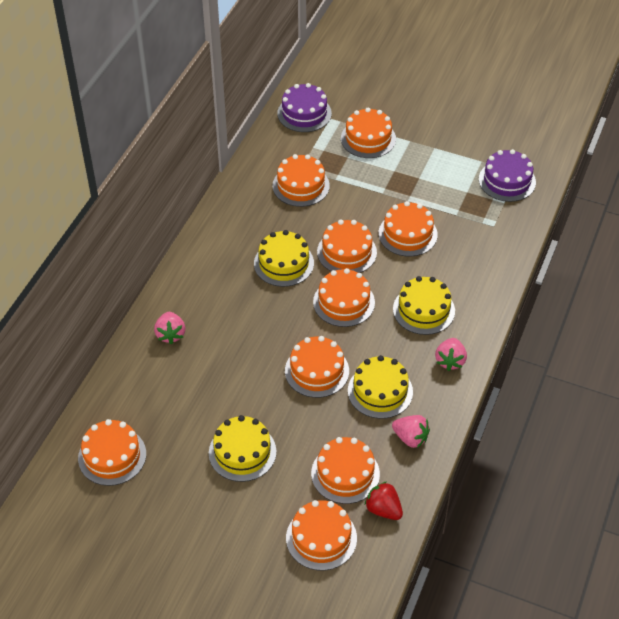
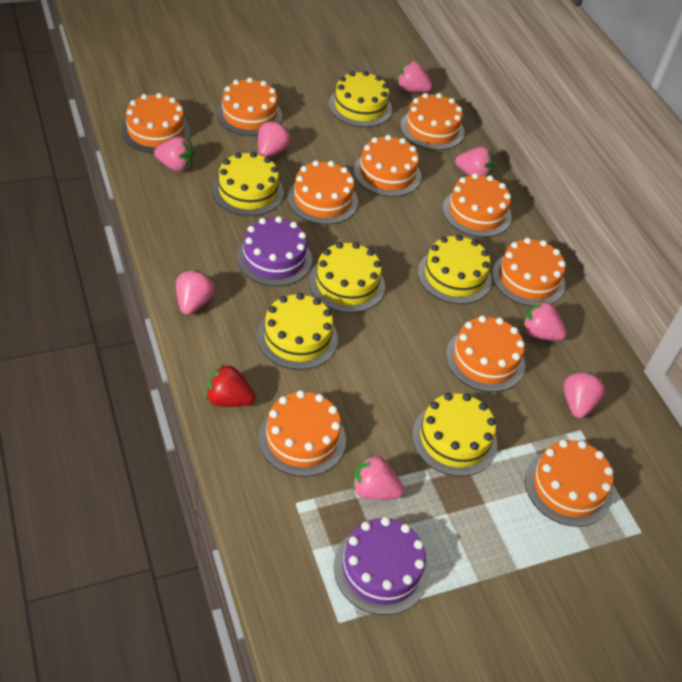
orange cake: [78,419,146,486] [272,154,330,207] [285,336,349,398] [286,500,357,571] [311,437,380,504] [313,268,375,327] [317,220,377,273] [341,108,396,158] [379,201,438,257] = 9 -> [121,93,190,154] [217,77,282,136] [258,390,346,477] [288,160,358,225] [354,135,421,197] [400,93,464,150] [442,173,512,237] [446,316,525,392] [492,238,566,307] [525,440,614,527] = 10
pink strawberry: [154,312,185,344] [392,415,430,448] [435,338,467,371] = 3 -> [154,137,195,172] [176,270,215,315] [258,121,291,157] [353,454,404,500] [397,61,432,92] [455,146,494,176] [523,300,567,340] [564,372,605,418] = 8
yellow cake: [209,415,277,482] [254,230,314,287] [348,355,413,419] [393,276,455,335] = 4 -> [212,152,284,216] [257,293,338,370] [309,242,385,313] [329,71,392,127] [412,393,497,476] [418,234,492,304] = 6

